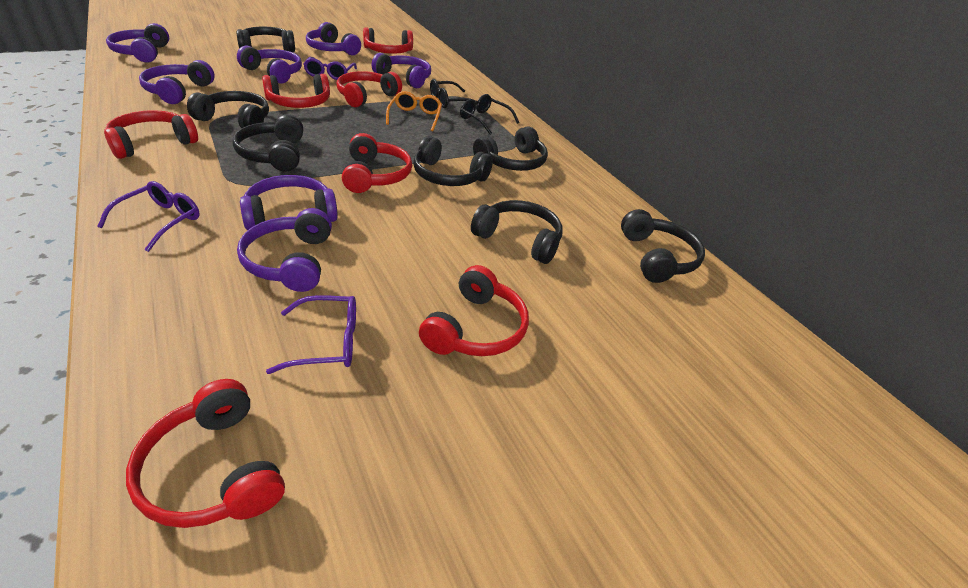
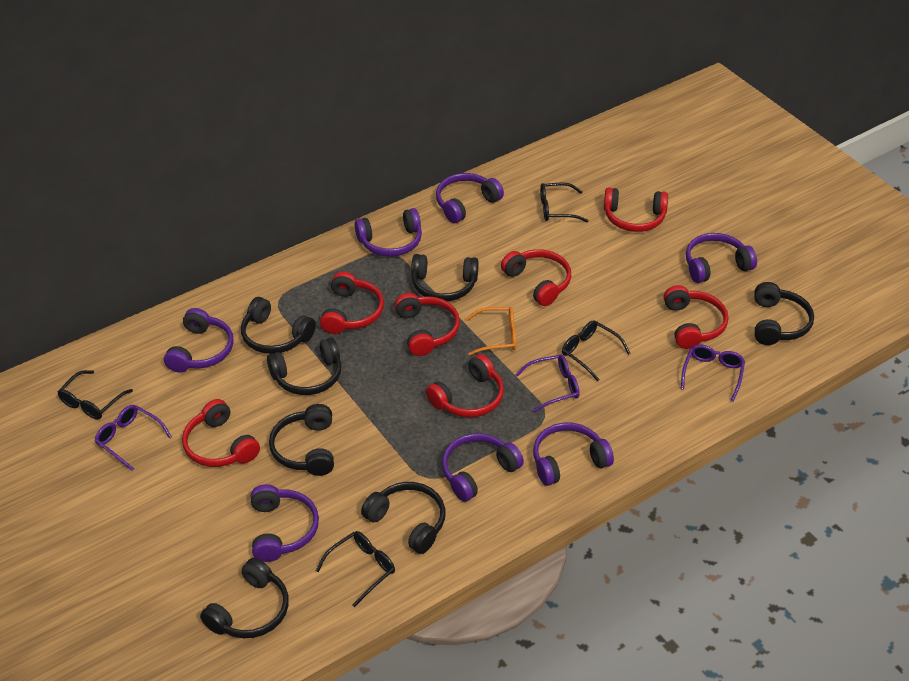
black glasses: [430,79,477,108] [460,94,519,135] = 2 -> [58,370,133,419] [316,531,395,607] [540,183,589,222] [562,320,631,381] = 4

